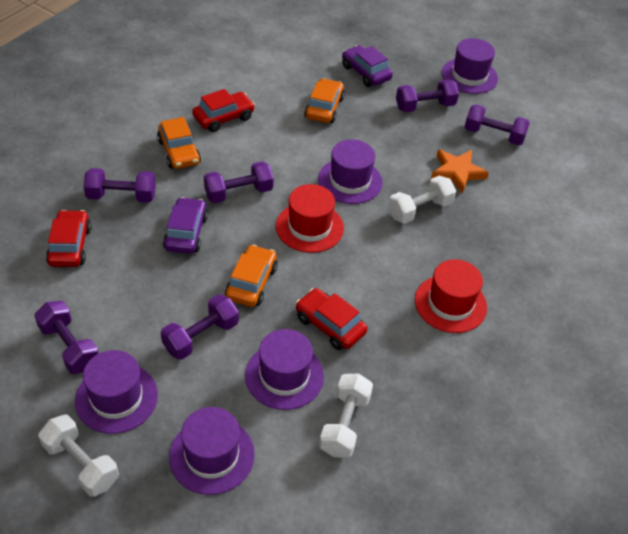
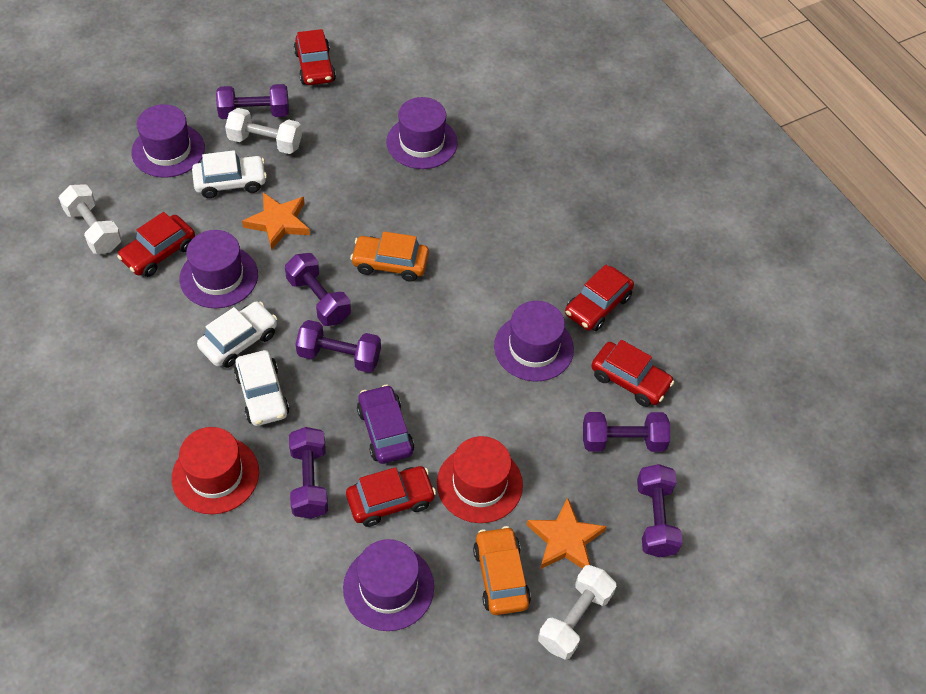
orange car: [157,117,201,169] [225,245,278,307] [304,78,345,123] = 3 -> [350,231,429,282] [473,526,531,615] = 2
orange star: [431,150,489,194] = 1 -> [242,192,310,250] [527,497,607,569] = 2
purple car: [163,197,208,254] [342,45,393,87] = 2 -> [357,385,414,464] = 1
red car: [46,210,91,267] [192,89,255,132] [296,288,368,350] = 3 -> [117,212,195,277] [294,29,336,85] [346,466,436,527] [565,264,634,331] [591,340,674,407] = 5
white car: none = 0 -> [192,150,267,198] [197,301,277,368] [234,350,289,426] = 3

